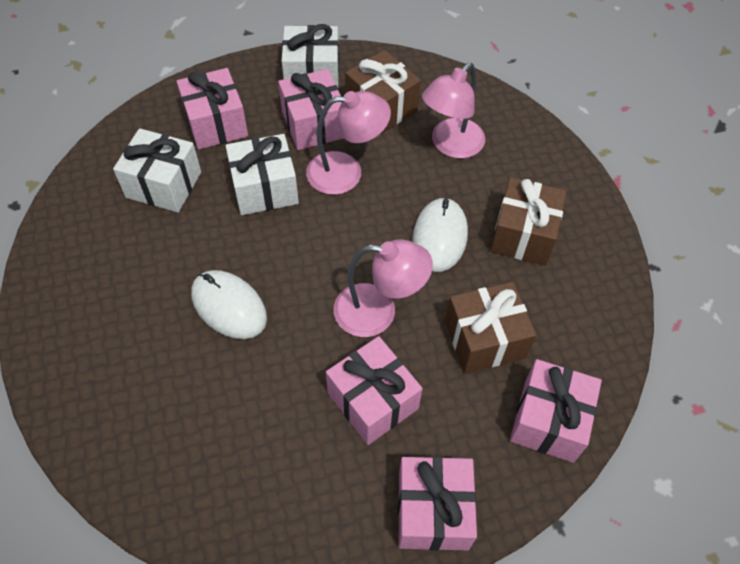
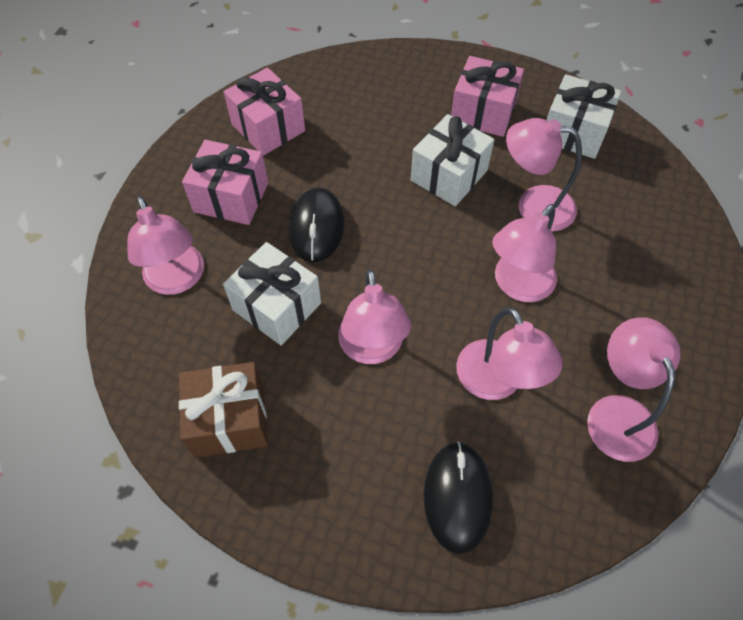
black mouse: none = 0 -> [289,187,344,262] [424,441,493,554] = 2
brown gift: [345,50,421,134] [445,282,536,373] [490,177,567,266] = 3 -> [179,362,268,458] = 1
pink gift: [177,68,248,150] [278,69,344,150] [326,336,423,445] [398,457,477,551] [510,359,602,463] = 5 -> [182,140,268,225] [224,67,305,156] [451,56,524,137] = 3
pink lamp: [306,91,391,195] [334,239,433,337] [422,63,485,158] = 3 -> [127,196,204,295] [338,269,411,364] [456,308,563,400] [492,204,557,302] [506,118,582,231] [587,317,681,462] = 6
white mouse: [191,270,267,339] [412,197,468,272] = 2 -> none = 0

